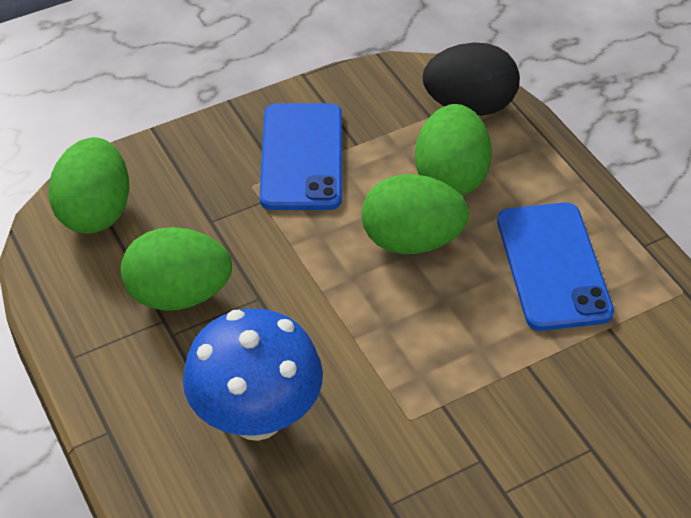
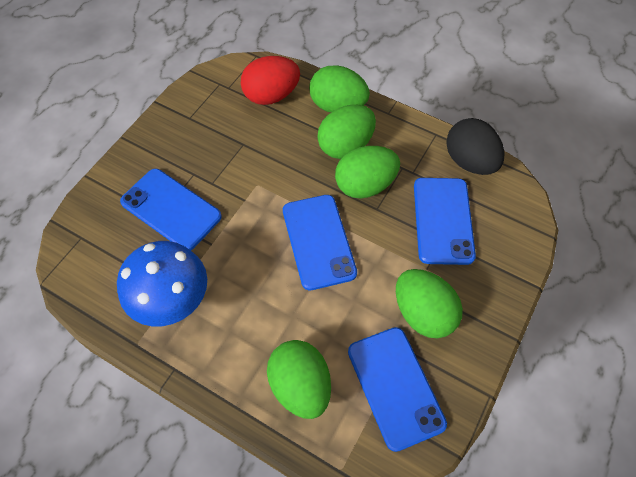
blue phone: [260,103,342,210] [497,202,614,331] = 2 -> [120,169,222,250] [283,195,357,290] [348,327,447,452] [414,178,476,265] = 4
green egg: [48,137,129,234] [121,227,232,311] [362,174,469,254] [415,104,492,196] = 4 -> [267,340,331,419] [309,65,370,112] [317,105,376,159] [335,146,400,198] [396,269,463,338] = 5
red egg: none = 0 -> [241,56,300,105] = 1

